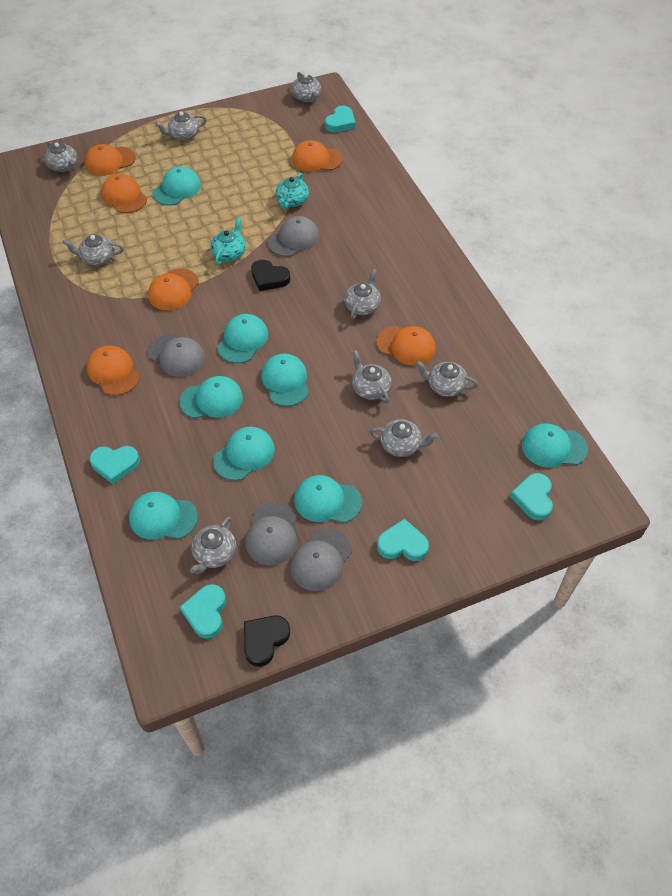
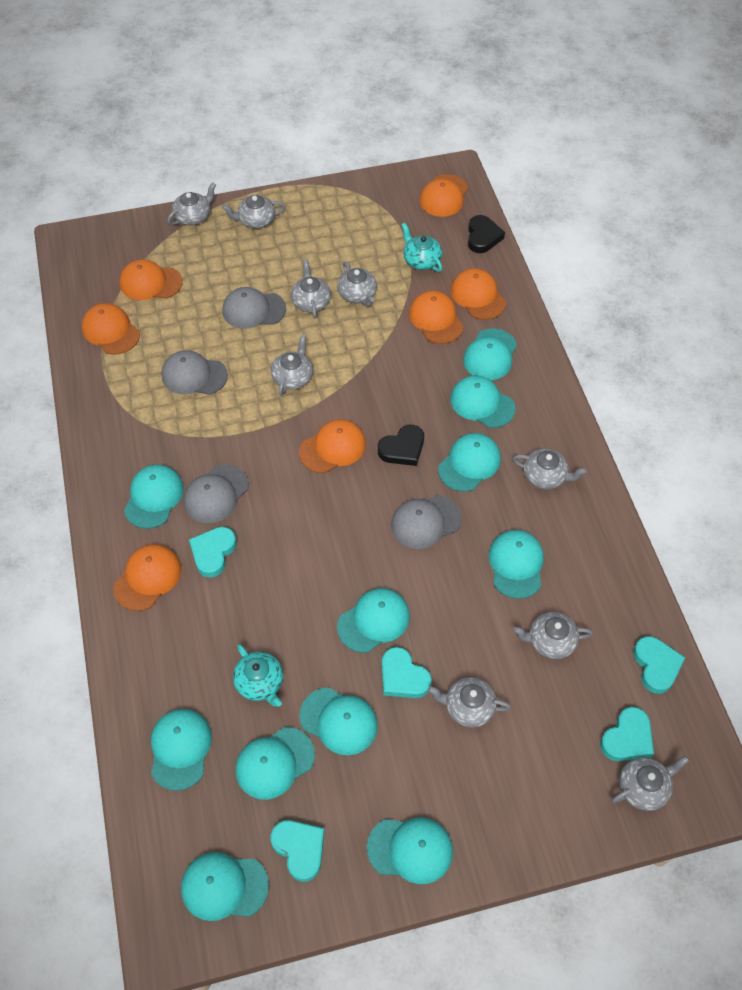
orange cap: [85,144,136,176] [87,346,140,396] [101,174,147,213] [148,268,199,310] [292,140,343,172] [377,326,436,366] = 6 -> [82,303,140,355] [113,544,181,611] [120,259,183,300] [299,419,366,473] [409,291,464,344] [420,174,468,217] [451,268,506,320] = 7
turquoise cap: [129,492,198,539] [152,166,201,205] [180,376,243,418] [213,427,275,481] [217,314,268,363] [261,354,309,406] [294,475,362,523] [522,423,588,468] = 8 -> [124,465,184,529] [151,709,212,791] [181,852,269,921] [235,727,315,800] [299,687,378,755] [337,588,410,653] [367,817,453,884] [438,433,501,492] [450,375,516,428] [463,329,517,380] [488,530,544,599] = 11

